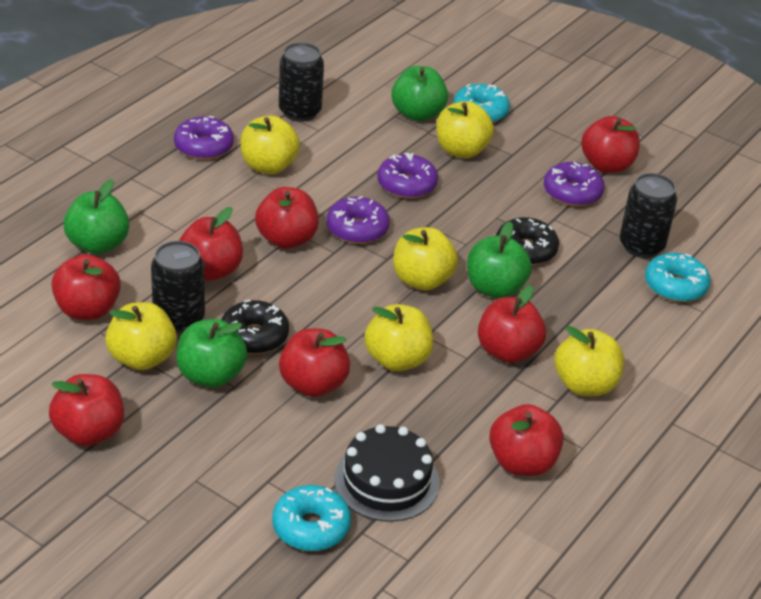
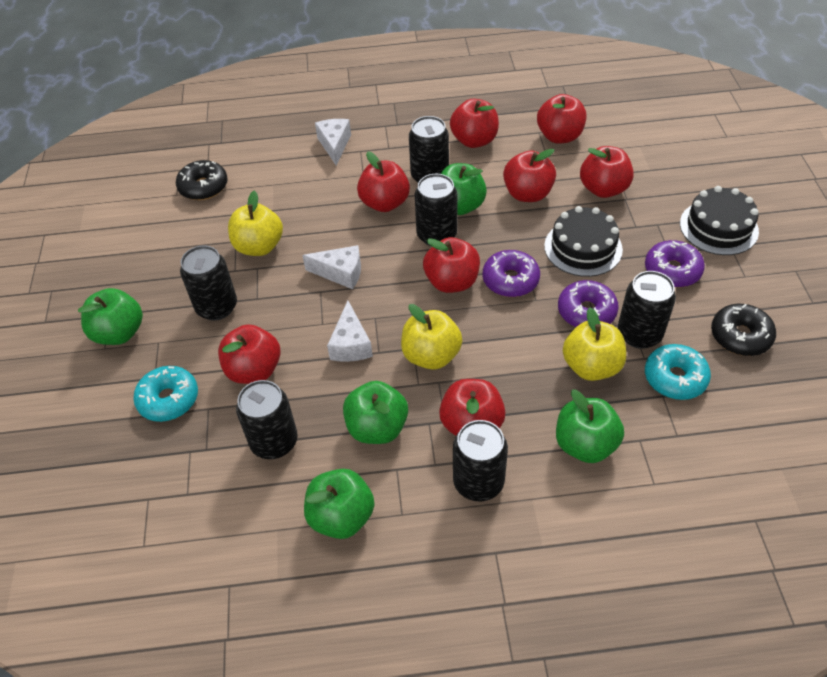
black cake: [334,424,440,522] = 1 -> [544,206,623,277] [680,186,759,255] = 2
black can: [151,241,205,333] [279,42,324,122] [620,173,677,258] = 3 -> [180,246,237,320] [236,380,298,459] [409,116,449,183] [415,174,458,246] [453,420,508,502] [618,271,676,349] = 6
green apple: [63,179,129,254] [176,319,247,388] [391,66,448,121] [467,222,532,299] = 4 -> [78,288,143,345] [304,469,374,539] [343,381,408,444] [440,163,487,215] [556,390,624,463] = 5
purple donut: [174,116,234,160] [326,196,390,244] [377,153,438,199] [544,162,604,206] = 4 -> [483,250,540,297] [558,280,619,327] [645,240,705,287] = 3
turquoise donut: [272,485,351,551] [453,84,510,123] [645,253,710,302] = 3 -> [133,366,198,422] [645,344,711,400] = 2
white cheese: none = 0 -> [302,245,361,289] [315,119,351,166] [327,301,373,362] = 3
yellow apple: [105,302,177,370] [240,116,300,174] [364,304,433,371] [393,227,458,290] [436,101,494,158] [554,326,624,396] = 6 -> [228,191,283,256] [401,304,462,370] [563,308,626,381] = 3

